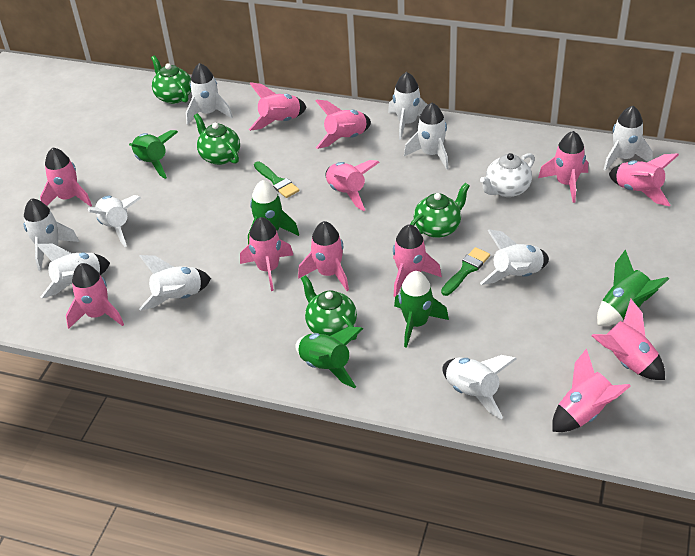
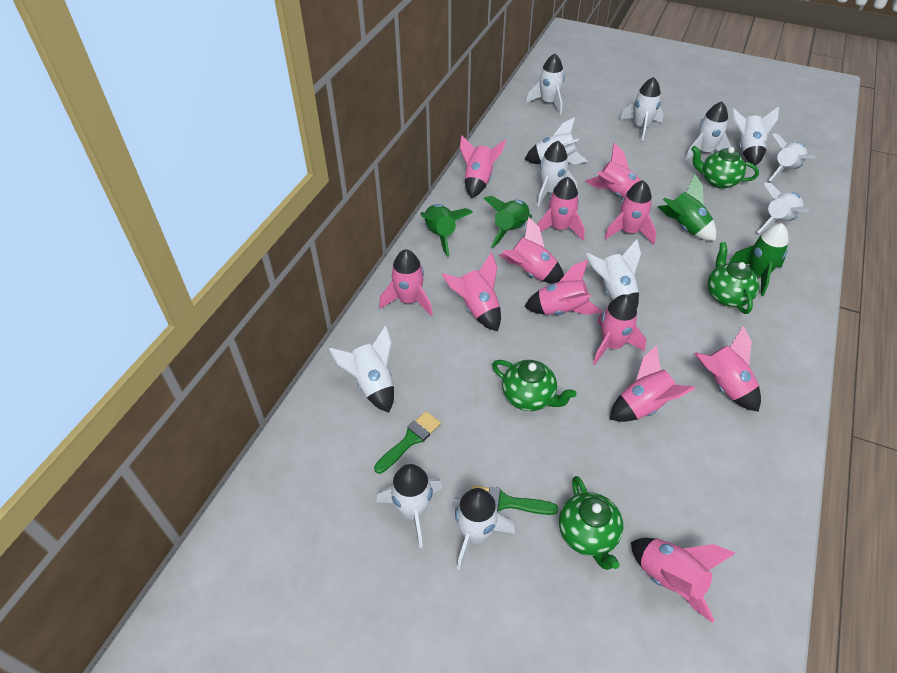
green rocket: [129,130,178,179] [248,180,299,245] [295,327,363,388] [394,271,449,348] [597,249,669,326] = 5 -> [420,204,473,257] [484,196,532,248] [658,174,716,241] [729,223,789,296] = 4
white rocket: [24,198,79,271] [37,244,110,299] [88,195,141,247] [139,255,211,311] [186,63,233,125] [388,72,428,140] [404,103,449,169] [442,355,516,419] [480,230,549,285] [603,106,653,171] = 10 -> [329,325,394,413] [376,464,443,548] [452,488,515,570] [525,117,588,164] [526,53,564,115] [536,141,577,207] [586,239,641,309] [620,77,664,141] [685,102,731,160] [732,106,779,166] [758,182,810,233] [769,133,816,181] = 12
white teapot: [480,153,535,197] = 1 -> none = 0

